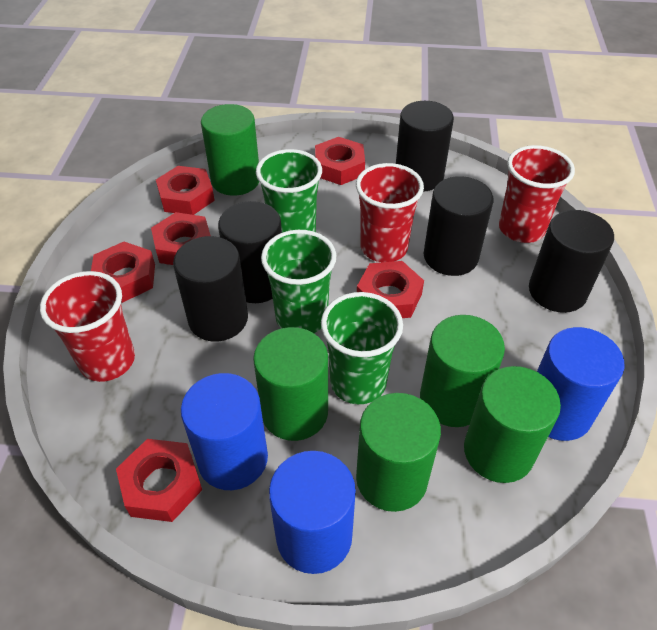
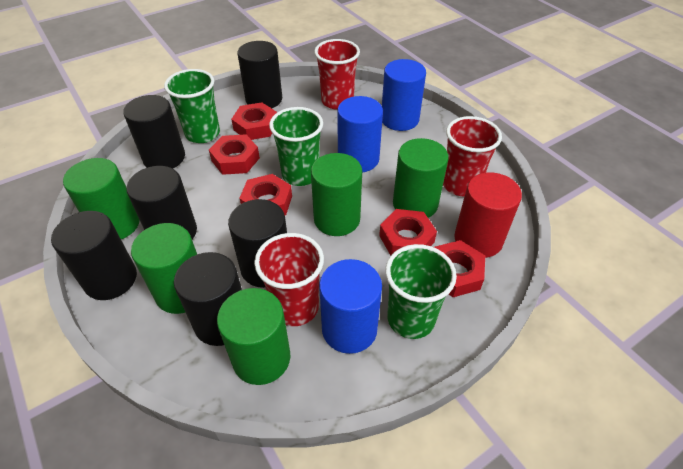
black cylinder: [173,236,248,342] [218,201,282,303] [396,101,454,192] [424,176,493,276] [529,210,614,313] = 5 -> [51,211,137,300] [123,95,185,169] [126,166,197,239] [174,252,242,346] [228,199,287,288] [237,41,282,108] = 6
red cylinder: none = 0 -> [454,172,522,258] = 1
red nut: [91,242,155,303] [116,439,202,522] [151,212,211,265] [156,166,215,215] [315,137,365,185] [357,261,424,318] = 6 -> [209,134,260,175] [231,102,277,140] [239,174,292,215] [379,209,437,255] [434,240,485,297] = 5

